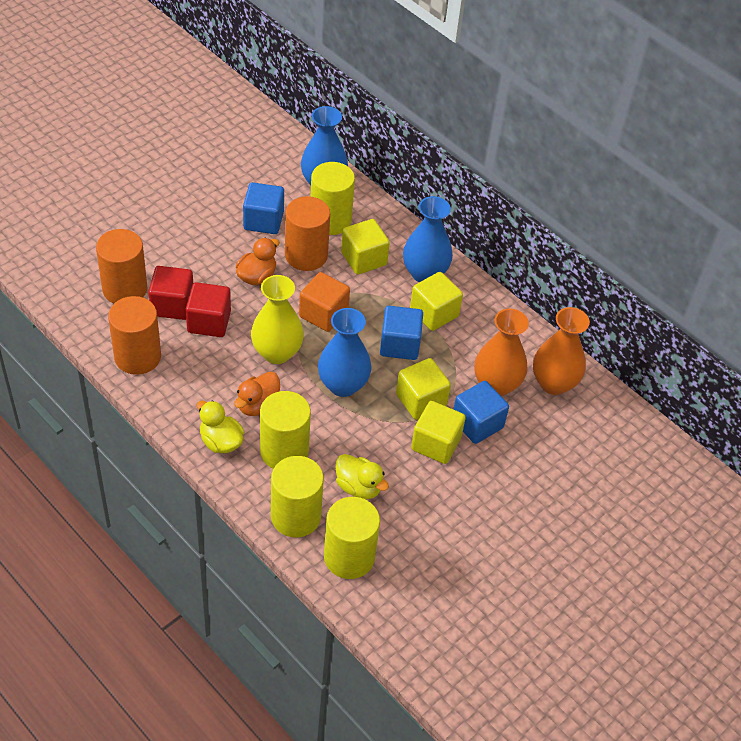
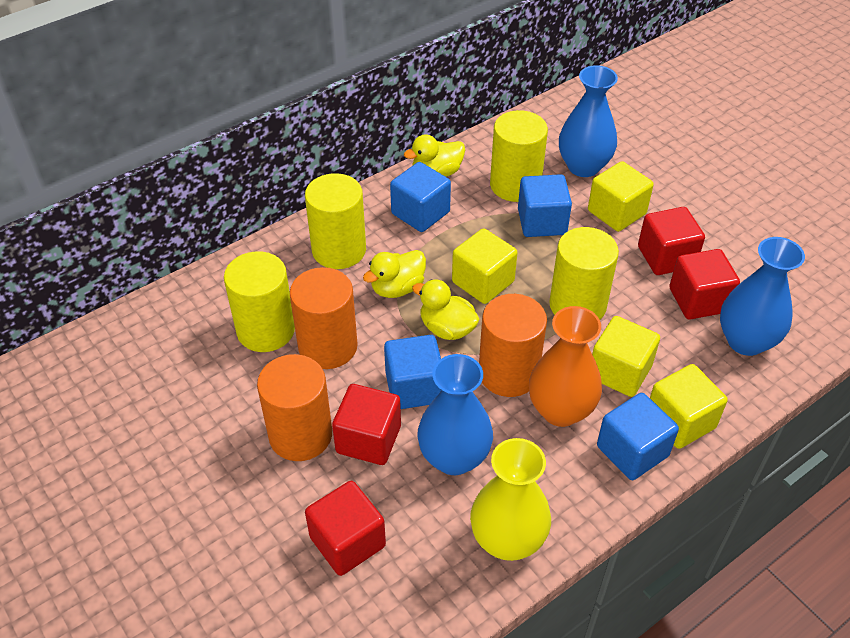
blue cube: [243,182,284,234] [380,306,423,360] [453,381,509,444] = 3 -> [384,335,442,409] [390,162,451,232] [518,174,572,237] [597,393,679,480] = 4
orange cube: [299,272,350,332] = 1 -> none = 0
orange duck: [234,372,280,416] [236,238,279,285] = 2 -> none = 0
orange vase: [474,309,529,396] [533,307,590,395] = 2 -> [529,306,602,427] = 1
red cube: [148,266,193,320] [186,282,231,337] = 2 -> [305,481,386,576] [332,384,401,465] [638,207,705,275] [669,249,740,319] = 4
yellow duck: [197,400,244,453] [335,454,389,499] = 2 -> [363,250,426,298] [404,134,465,177] [412,279,480,340] = 3

